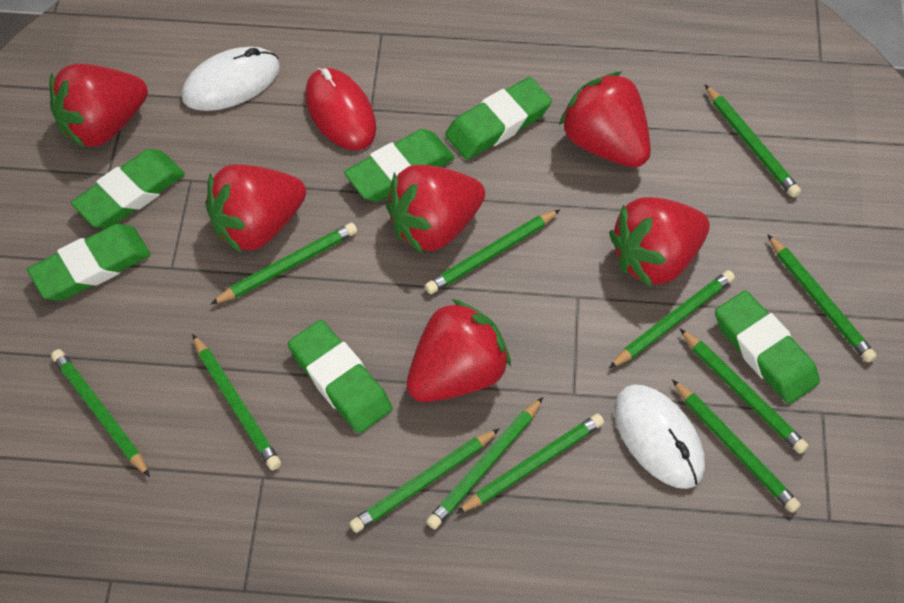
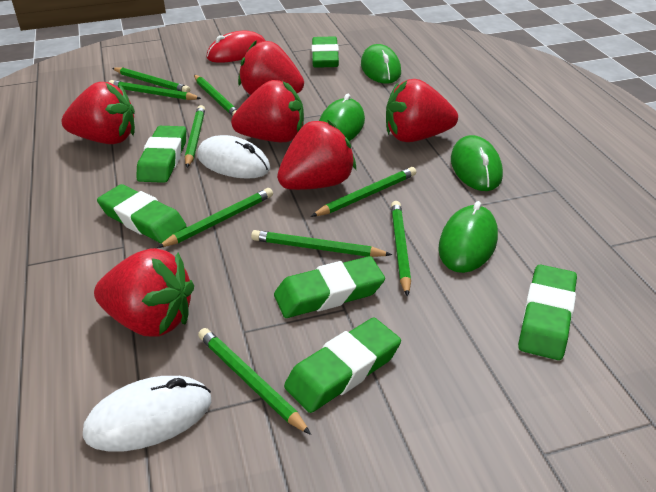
green mouse: none = 0 -> [319,94,365,141] [361,44,401,84] [438,201,498,273] [451,135,503,191] = 4
green pencil: [51,349,150,477] [192,334,281,470] [211,223,357,304] [349,428,500,533] [425,209,560,294] [426,397,543,529] [456,414,604,514] [609,270,735,368] [672,379,801,513] [679,328,809,454] [705,85,801,197] [767,234,877,363] = 12 -> [109,80,202,100] [112,67,190,93] [157,188,273,248] [185,105,205,167] [194,75,238,116] [198,328,311,435] [251,230,392,257] [311,167,416,217] [391,201,411,297] = 9

